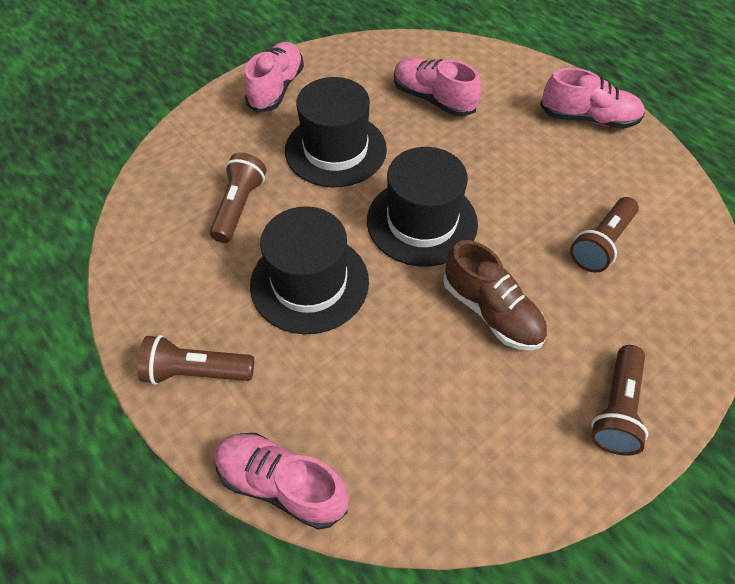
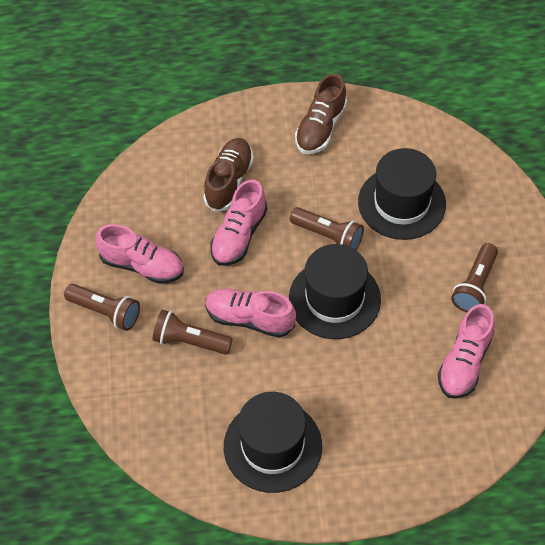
brown shoe: [443,240,547,350] = 1 -> [203,138,254,212] [295,74,347,154] = 2

